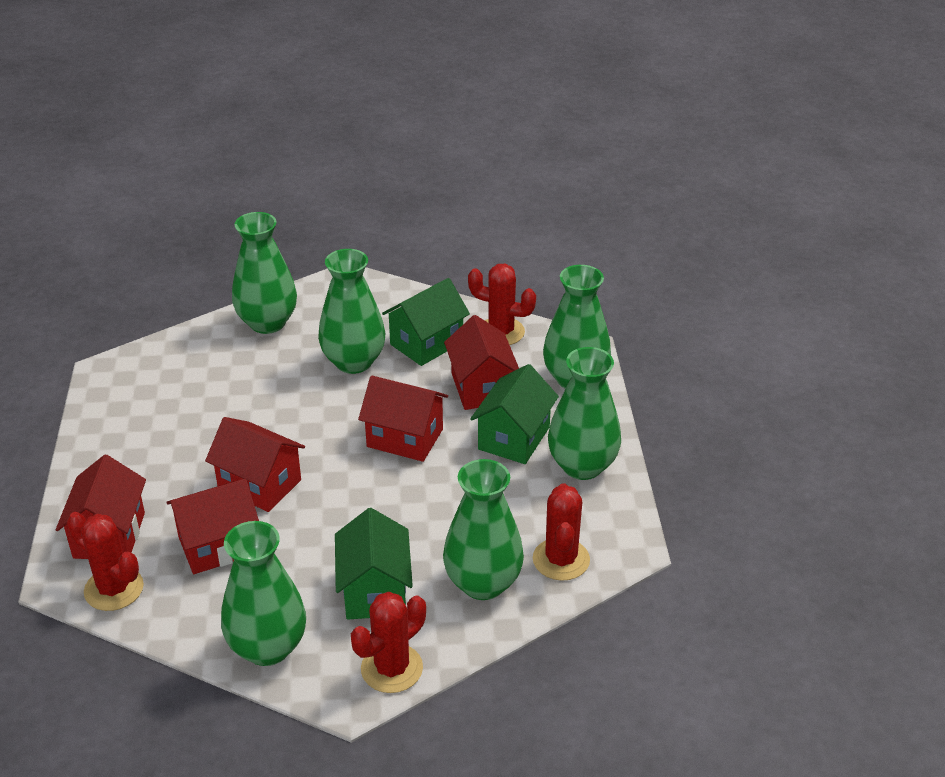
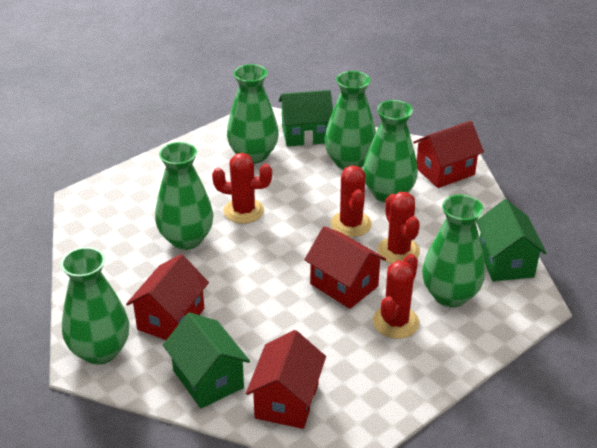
red house: [56,455,146,559] [166,479,259,574] [205,417,305,512] [358,376,448,462] [444,315,519,410] = 5 -> [126,254,209,340] [246,330,326,429] [304,226,386,309] [413,121,484,188] = 4

